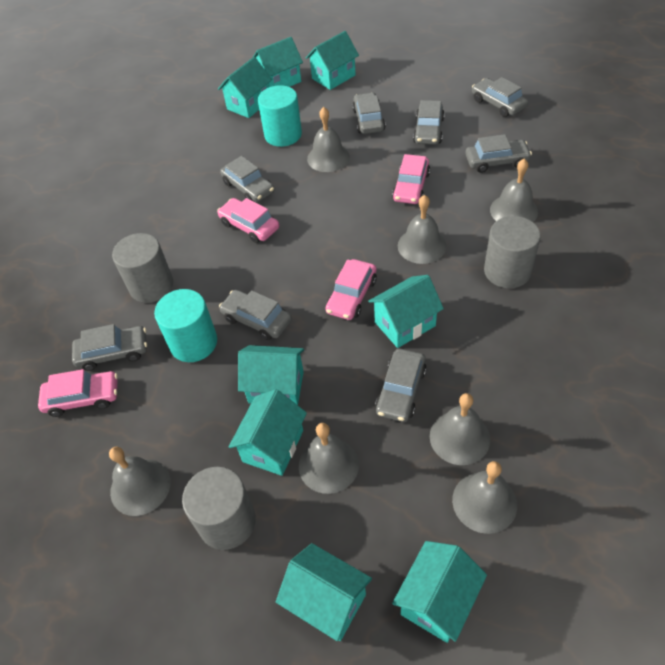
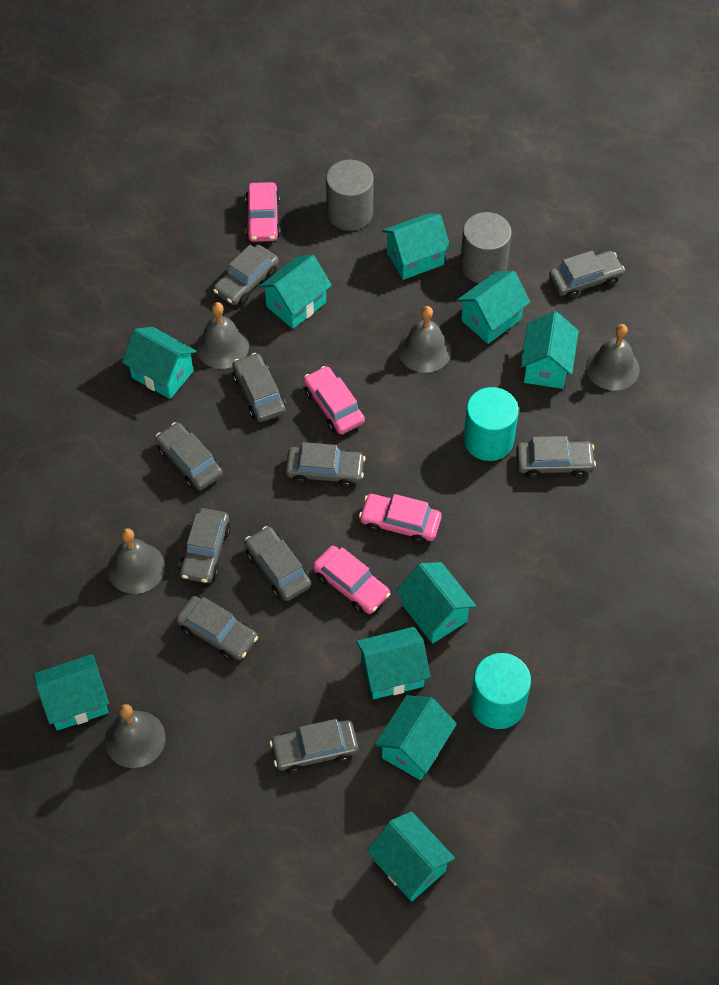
grey bell: [109,447,171,516] [299,423,359,494] [307,107,350,172] [398,195,446,264] [430,393,490,465] [452,461,517,534] [490,159,538,222] = 7 -> [105,704,165,768] [107,528,165,594] [196,302,249,369] [398,306,451,373] [586,324,640,391] = 5
grey car: [72,324,147,371] [219,290,292,340] [220,156,274,203] [352,92,386,134] [375,349,427,422] [413,100,445,145] [465,134,532,173] [472,77,528,117] = 8 -> [155,422,223,490] [176,596,258,661] [179,508,231,583] [213,245,279,305] [232,353,286,422] [245,526,311,601] [270,719,359,774] [285,442,365,488] [516,436,596,479] [549,251,625,299] = 10
grey cylinder: [112,233,173,303] [182,467,256,550] [484,216,541,288] = 3 -> [326,160,374,231] [460,212,512,283] = 2
turquoise house: [218,57,272,118] [229,389,307,476] [238,345,304,405] [253,37,303,87] [276,543,372,641] [306,31,359,90] [368,275,444,348] [392,541,487,643] = 8 -> [34,654,109,731] [122,327,197,399] [259,255,332,329] [356,627,430,699] [367,812,455,902] [375,695,457,780] [382,213,451,280] [396,562,476,644] [457,271,530,344] [520,311,579,389] = 10

